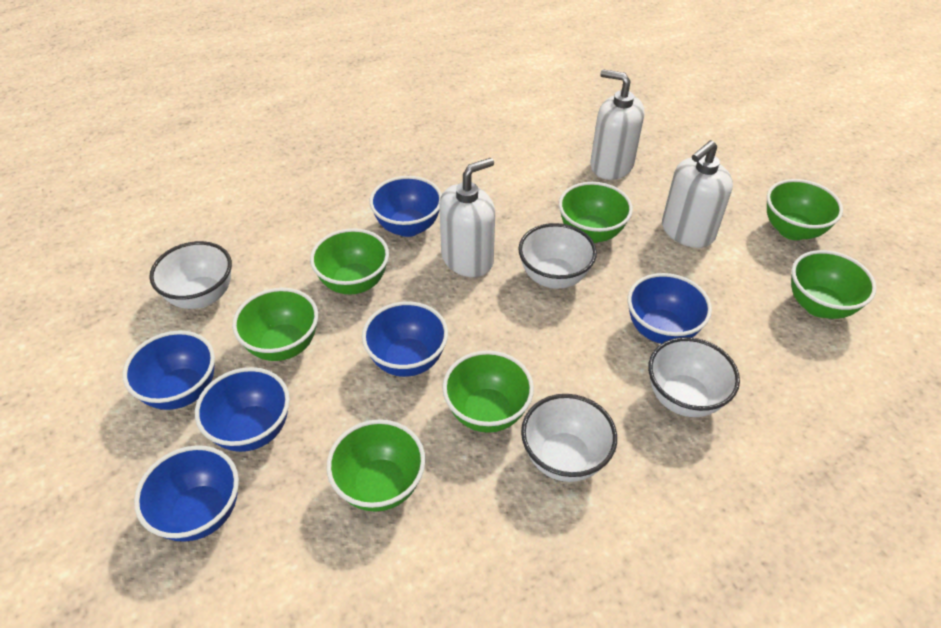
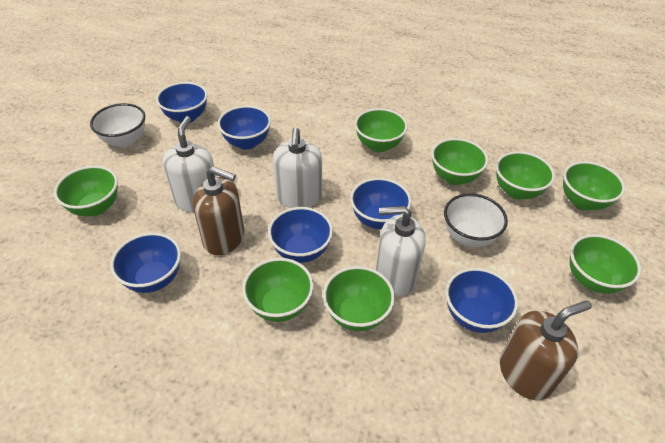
brown soap dispenser: none = 0 -> [193,167,244,255] [500,301,592,400] = 2
green bowl: [232,288,318,361] [310,228,389,295] [326,419,425,512] [442,350,534,433] [559,182,633,243] [767,179,843,240] [791,250,877,319] = 7 -> [54,166,118,216] [242,258,314,322] [323,266,395,331] [355,108,408,152] [431,138,488,185] [496,151,555,199] [563,161,625,210] [570,234,641,294] = 8
white bowl: [149,241,232,309] [518,223,597,289] [521,394,617,482] [648,337,740,417] = 4 -> [90,103,145,147] [444,193,508,247] = 2

